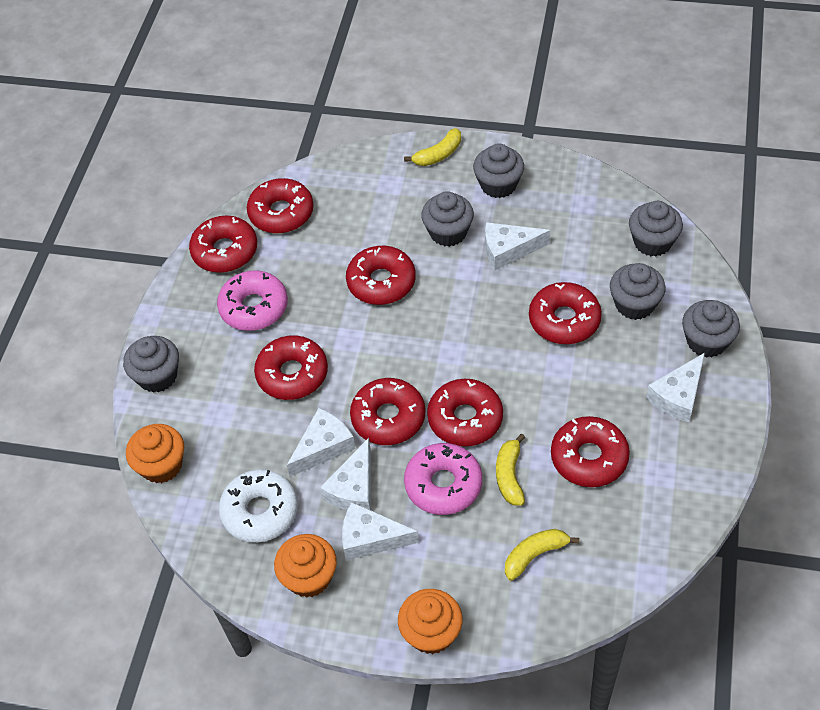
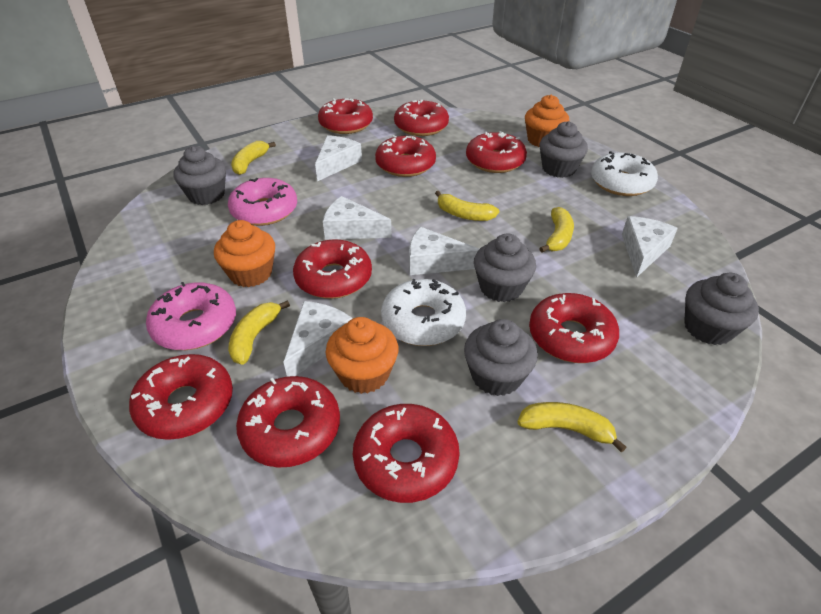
grey cupcake: [123,336,179,393] [421,191,474,247] [473,143,524,198] [610,263,666,320] [629,201,683,257] [682,300,740,358] = 6 -> [173,146,226,205] [464,319,538,396] [474,233,536,302] [539,121,588,178] [684,273,759,345] = 5
red donut: [189,216,257,273] [247,178,314,233] [254,335,328,400] [346,246,416,305] [350,378,425,445] [427,379,503,447] [529,282,602,344] [551,416,630,487] = 8 -> [129,354,233,440] [236,376,340,468] [293,239,372,299] [318,98,373,134] [353,404,459,503] [375,135,436,177] [394,100,449,136] [466,131,527,173] [529,293,619,363] = 9
white donut: [219,469,298,543] = 1 -> [381,279,466,346] [591,151,658,196] = 2
yellow banana: [404,128,461,166] [496,434,525,506] [505,529,579,581] = 3 -> [228,300,290,365] [231,141,276,175] [435,191,499,221] [518,402,627,453] [539,207,574,252] = 5

